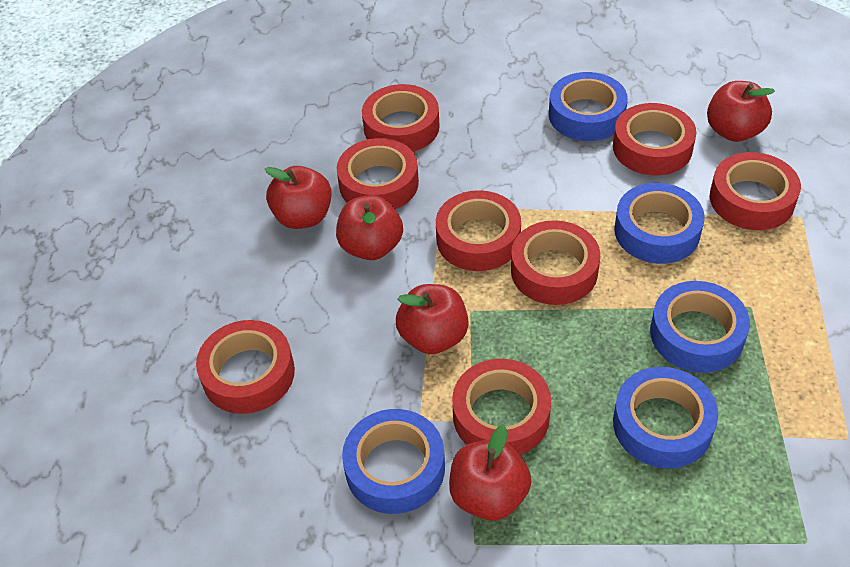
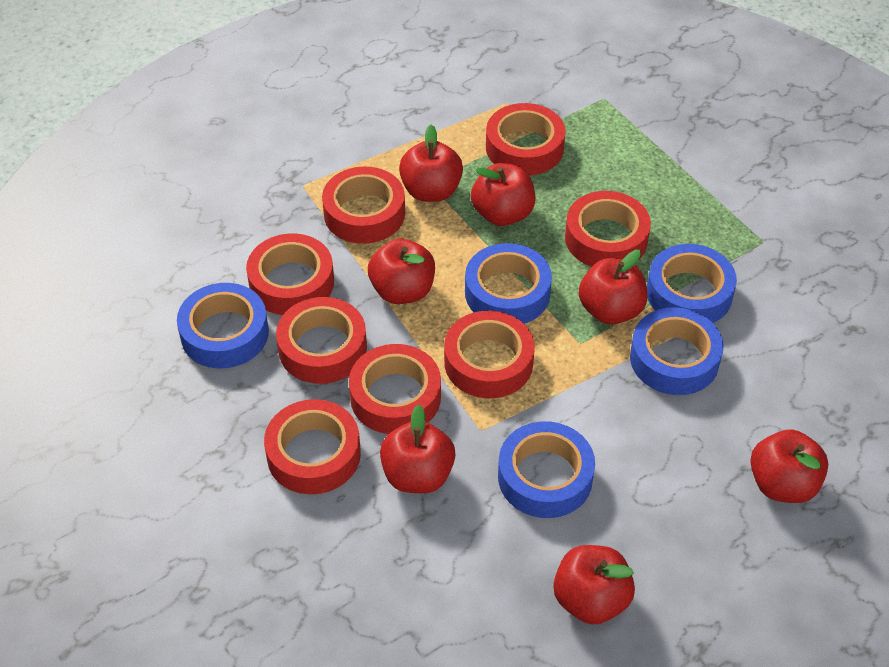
red apple: [265,166,332,229] [336,195,403,260] [396,284,469,354] [449,425,532,521] [707,81,775,142] = 5 -> [368,239,435,304] [380,405,455,493] [399,125,463,202] [471,163,535,226] [553,545,635,625] [579,250,648,324] [750,430,828,503] = 7

